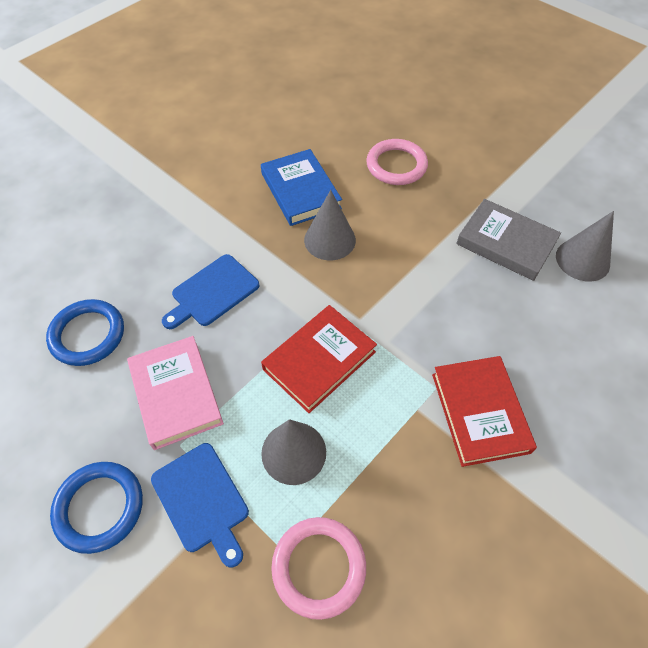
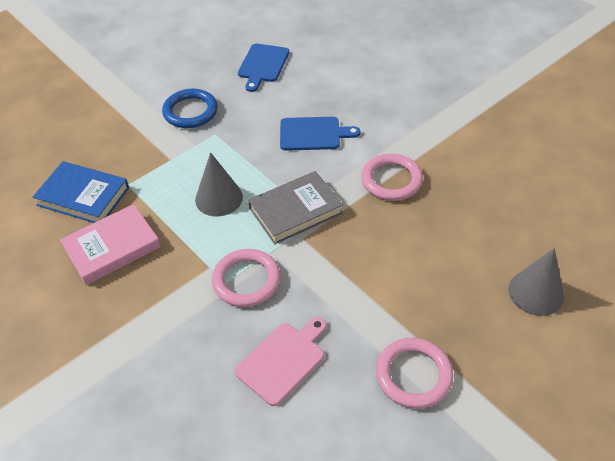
blue ring: [46,299,124,366] [50,462,143,554] = 2 -> [162,89,218,128] = 1
grey cone: [261,419,326,485] [304,190,356,260] [556,211,614,282] = 3 -> [195,152,243,216] [509,248,564,316] = 2
pink cutting board: none = 0 -> [234,317,327,406] = 1
pink ring: [271,517,366,620] [366,139,428,185] = 2 -> [212,249,281,307] [361,154,423,201] [376,338,453,409] = 3
red book: [261,305,377,413] [432,356,537,467] = 2 -> none = 0

